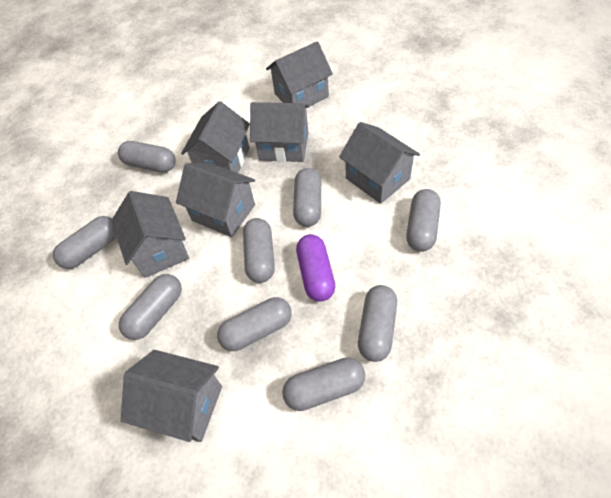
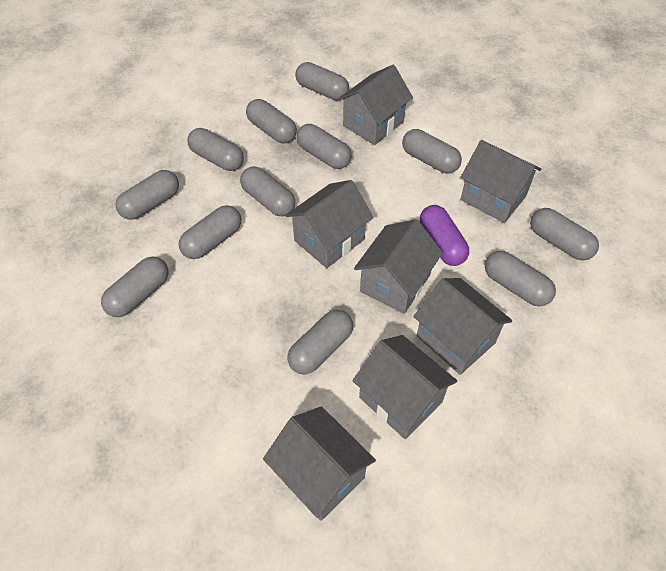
grey capsule: [53,216,117,269] [118,141,176,172] [119,274,182,340] [217,297,292,351] [243,218,275,283] [282,358,365,411] [293,168,321,227] [358,285,397,362] [406,189,441,252] = 9 -> [101,257,169,317] [115,170,179,220] [179,205,241,259] [187,128,244,171] [240,166,295,217] [246,99,297,143] [288,310,353,375] [295,62,349,100] [296,124,352,169] [402,129,462,173] [485,251,556,306] [530,208,599,261] = 12

